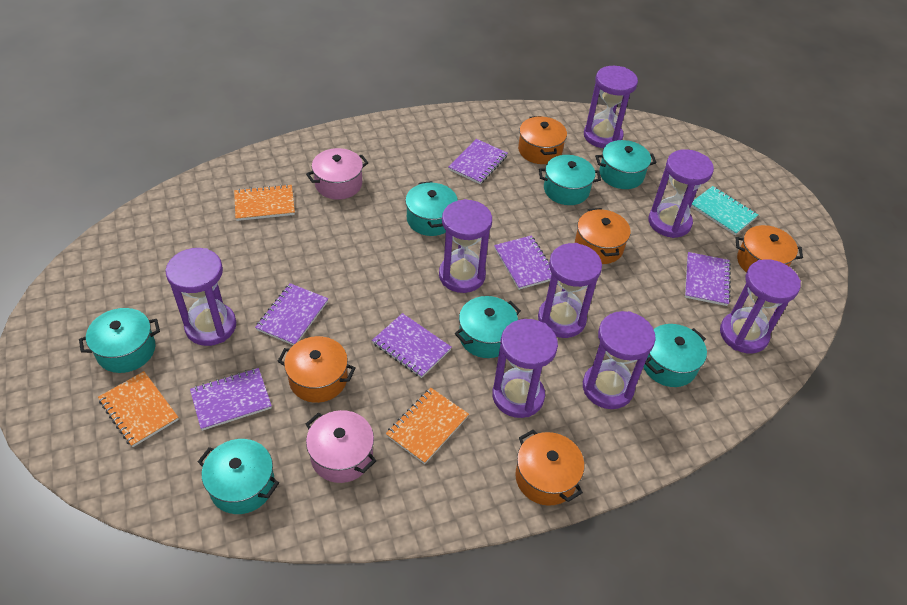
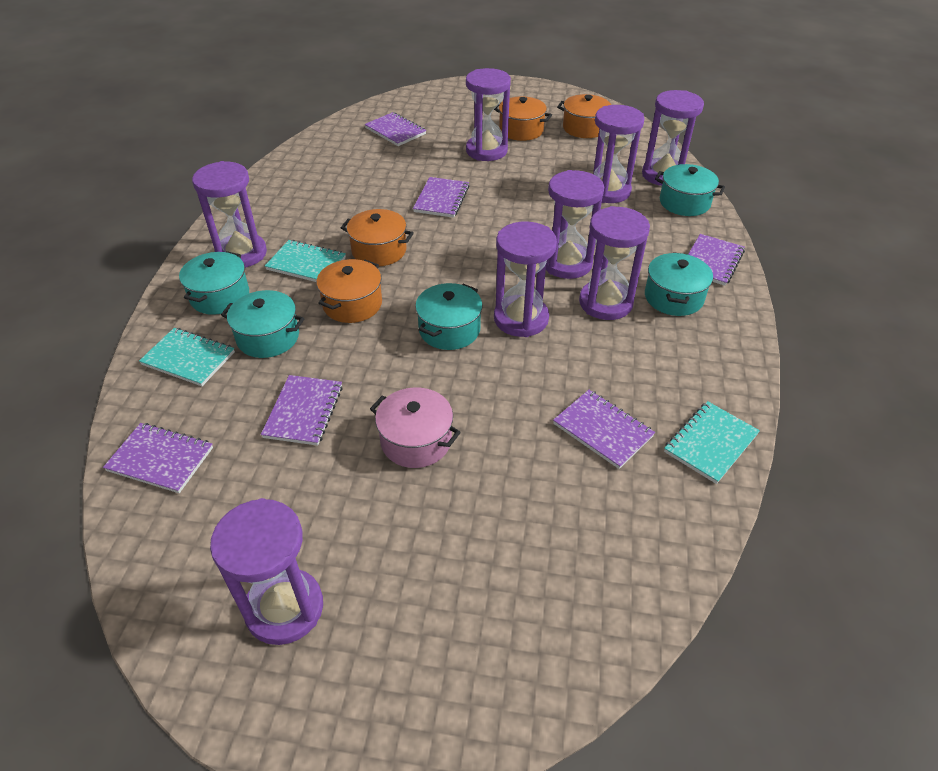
orange notebook: [98,371,179,447] [234,184,295,221] [386,388,469,464] = 3 -> none = 0
orange pot: [278,336,355,403] [515,430,584,506] [518,116,567,164] [575,208,631,264] [736,225,803,273] = 5 -> [316,259,382,323] [341,209,414,266] [494,96,552,141] [557,94,611,138] = 4
pink pot: [306,148,368,199] [306,410,376,483] = 2 -> [370,387,461,468] = 1
turquoise notebook: [691,186,758,235] = 1 -> [139,328,235,386] [265,240,346,282] [664,401,760,484] = 3
turquoise pot: [79,308,160,373] [198,439,279,514] [405,181,458,236] [455,296,521,358] [539,155,601,205] [595,140,657,189] [644,324,707,387] = 7 -> [179,251,249,315] [221,290,304,358] [415,283,483,350] [645,252,713,316] [655,164,725,216] = 5

